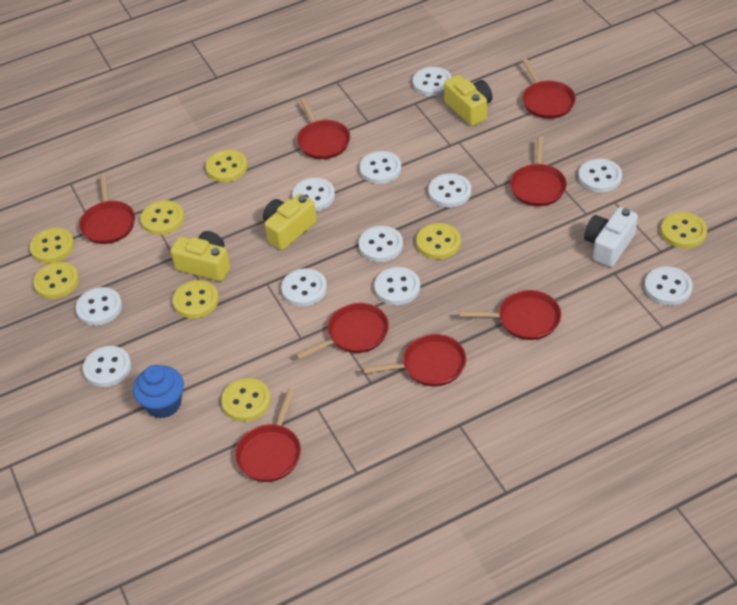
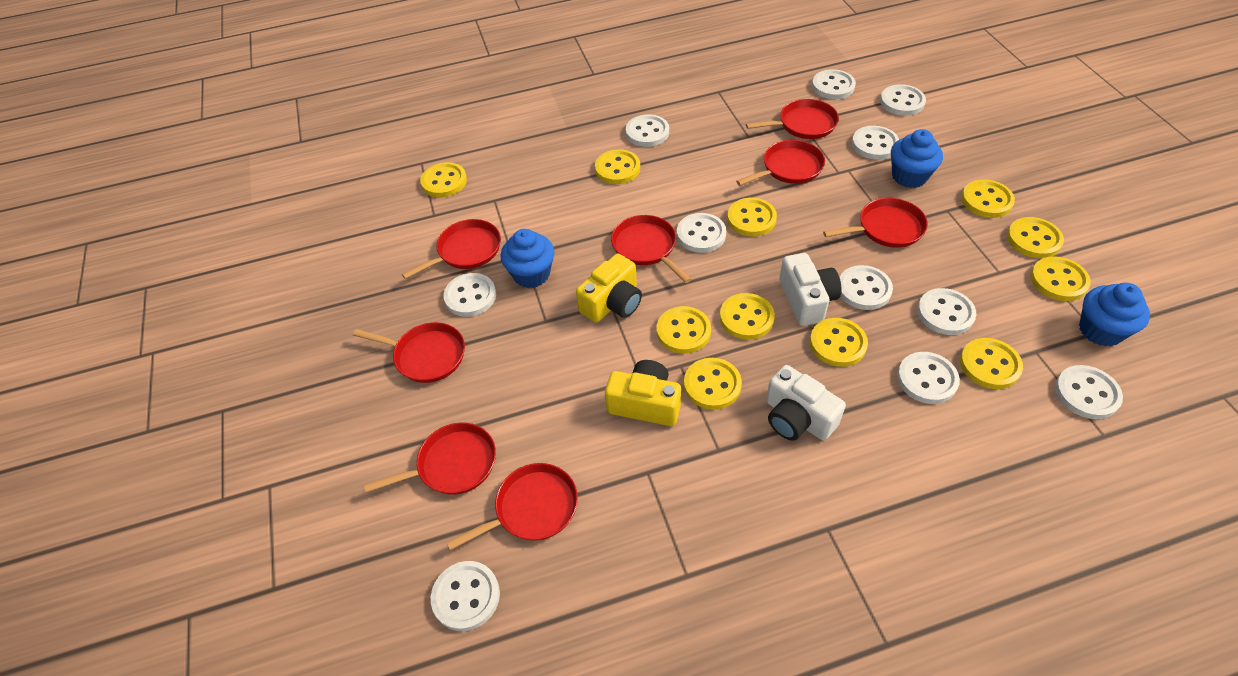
blue cupcake: [133,365,184,418] = 1 -> [501,229,554,288] [891,129,943,188] [1079,283,1150,347] = 3
white camera: [584,207,638,267] = 1 -> [766,365,846,441] [779,253,841,326] = 2
yellow button: [30,228,74,263] [33,262,79,299] [141,200,184,235] [173,280,219,318] [206,150,247,182] [221,378,271,421] [416,223,461,259] [661,212,707,248] = 8 -> [420,162,467,197] [595,149,640,184] [657,306,711,354] [684,358,742,410] [720,293,775,340] [727,198,777,237] [810,318,868,367] [960,338,1023,389] [961,179,1015,218] [1007,217,1064,258] [1030,256,1091,301] = 11
yellow camera: [170,231,230,281] [263,194,317,250] [444,75,492,126] = 3 -> [576,254,642,323] [605,360,681,426] = 2

